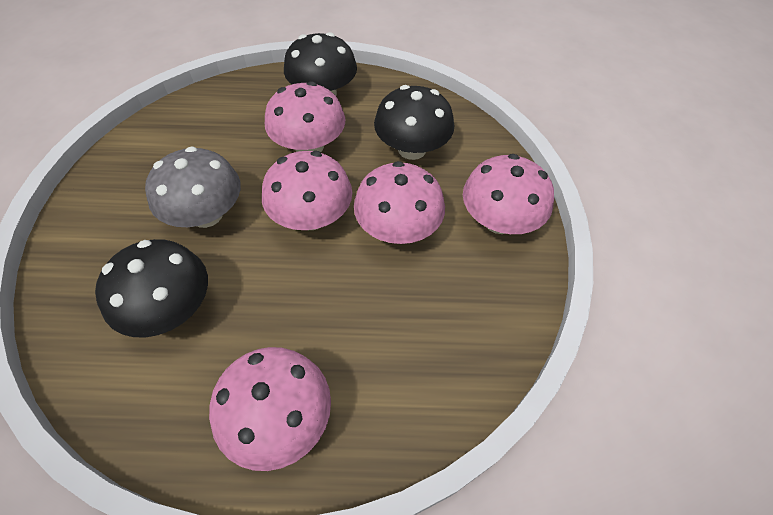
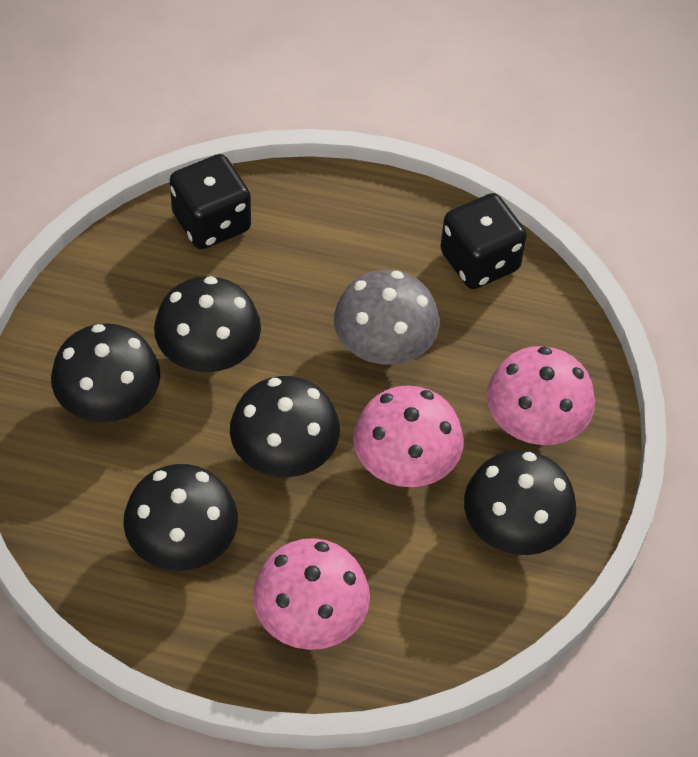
black dice: none = 0 -> [170,154,251,249] [440,193,527,289] = 2
black mushroom: [95,239,208,338] [284,32,357,96] [374,85,454,160] = 3 -> [51,323,160,422] [123,464,238,571] [154,276,261,372] [230,376,340,477] [464,450,576,555] = 5
pink mushroom: [209,347,331,471] [262,151,352,230] [265,81,345,152] [354,161,445,244] [463,154,554,234] = 5 -> [253,538,370,650] [353,385,464,487] [487,346,595,445] = 3

